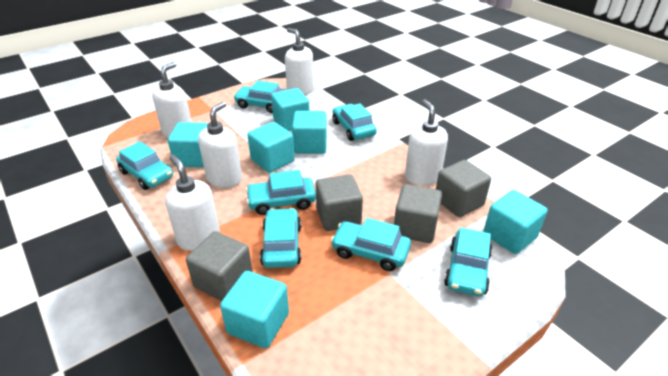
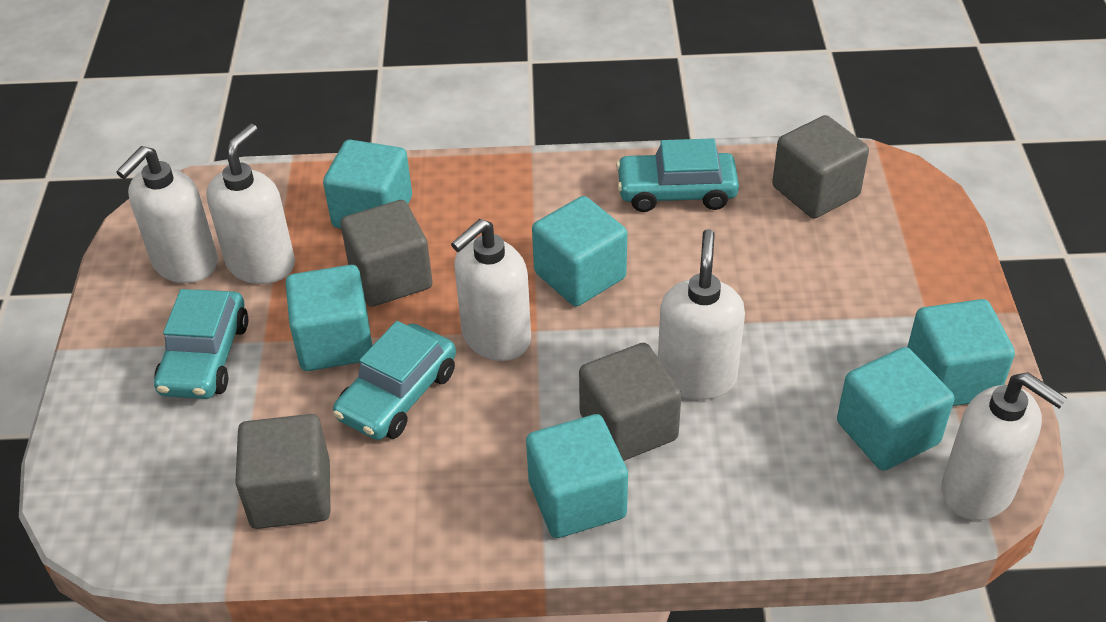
turquoise car: [116,141,173,190] [234,81,281,113] [246,170,316,215] [260,208,301,268] [331,218,411,271] [333,103,377,141] [444,228,492,296] = 7 -> [154,289,248,399] [333,321,456,440] [616,138,739,212] = 3

